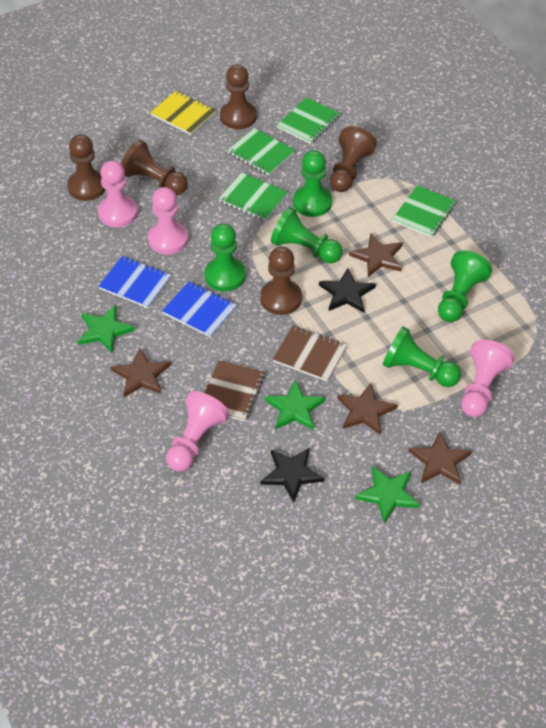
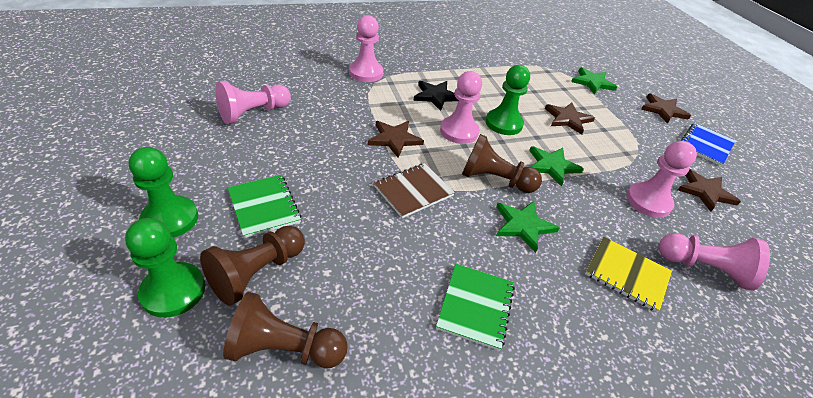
black star: [260,448,324,502] [319,268,376,312] = 2 -> [413,81,459,111] = 1
blue notebook: [98,256,171,308] [162,281,237,338] = 2 -> [681,123,736,166] = 1
brown notebook: [204,360,265,421] [272,325,347,382] = 2 -> [374,163,455,218] = 1
brown pawn: [67,134,106,201] [121,140,188,195] [220,64,257,129] [260,246,302,315] [330,126,377,192] = 5 -> [200,226,305,306] [223,292,348,368] [462,134,542,193] = 3
green notebook: [219,172,288,221] [228,128,295,175] [277,97,340,144] [393,185,456,237] = 4 -> [228,175,301,238] [436,264,515,351] = 2
green pawn: [204,223,246,292] [271,207,343,263] [293,150,332,217] [383,326,461,387] [438,250,492,322] = 5 -> [125,218,205,318] [128,147,198,238] [486,65,530,135] = 3
pink pawn: [98,160,138,227] [148,187,188,254] [166,391,229,471] [461,340,515,417] = 4 -> [215,81,291,124] [349,15,383,82] [440,71,482,144] [627,141,697,218] [659,233,770,291] = 5

